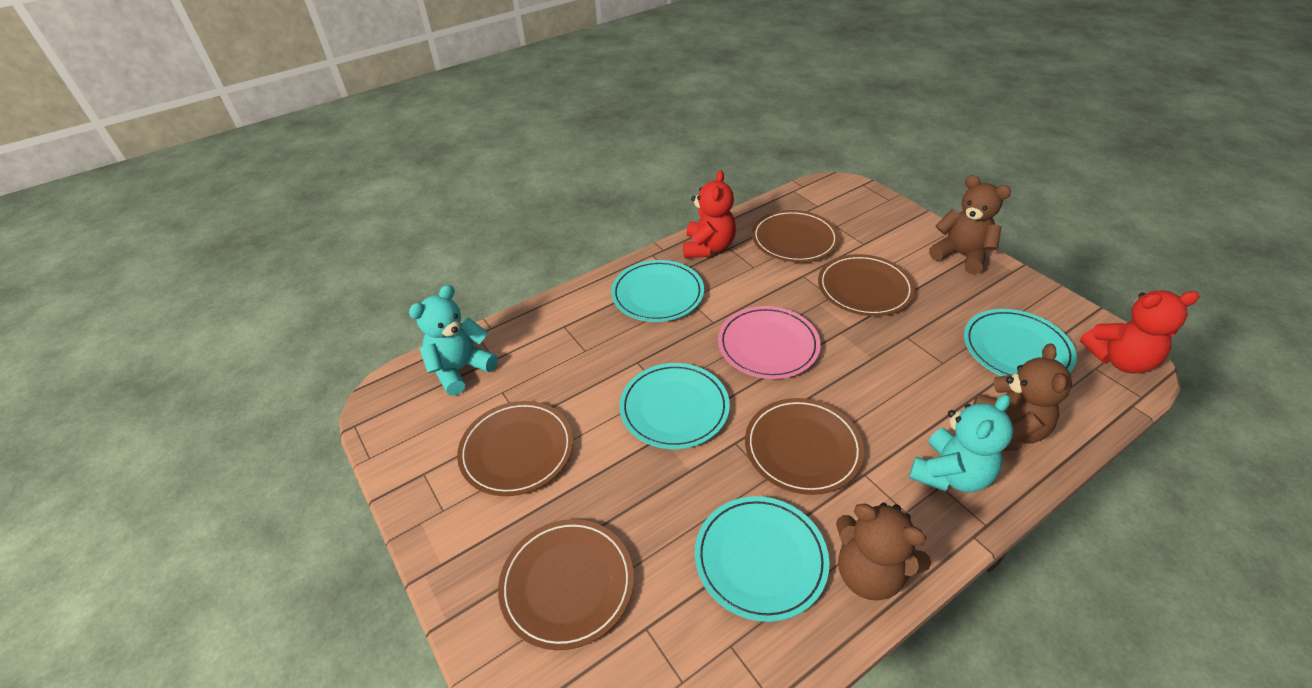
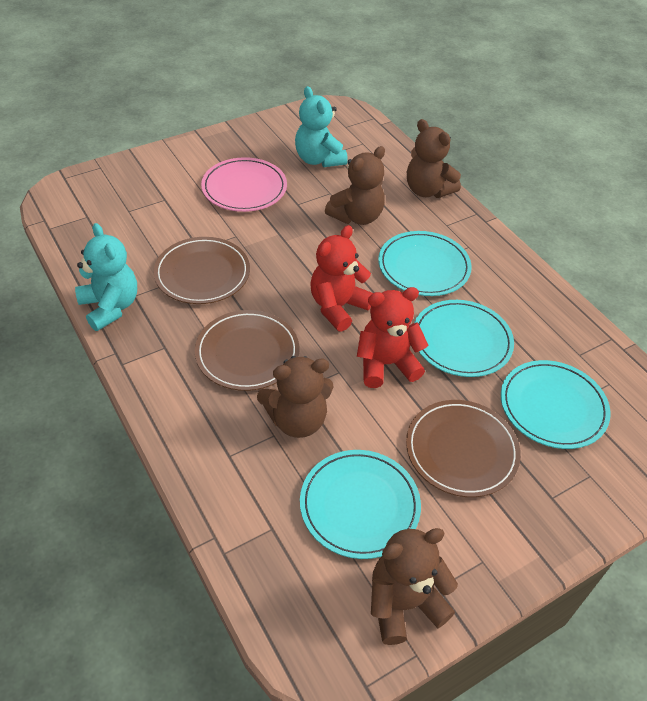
brown plate: [457,401,573,496] [498,519,634,650] [745,398,864,495] [752,210,839,262] [818,254,915,316] = 5 -> [154,237,250,304] [195,310,299,391] [406,400,521,497] = 3
brown teddy bear: [836,503,931,601] [929,175,1011,274] [973,343,1072,451] = 3 -> [257,356,333,438] [325,146,385,225] [371,528,458,645] [407,119,461,198] = 4

